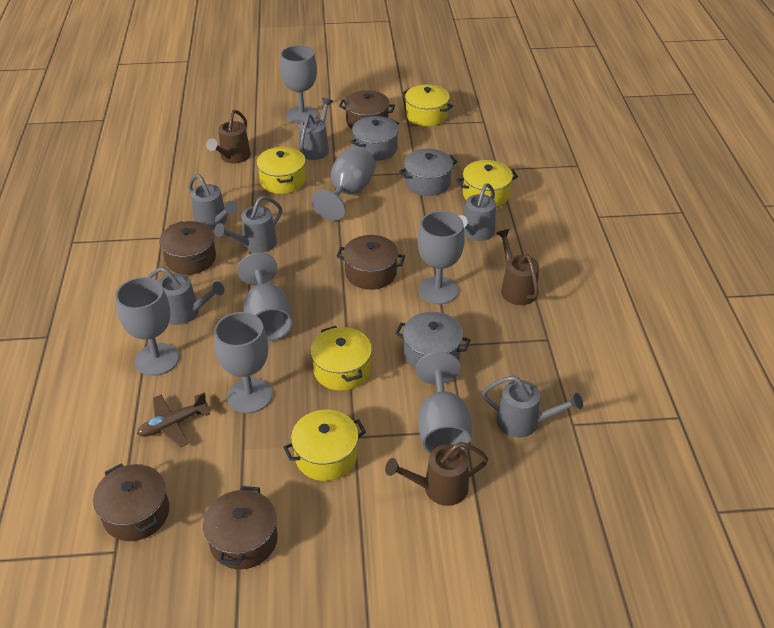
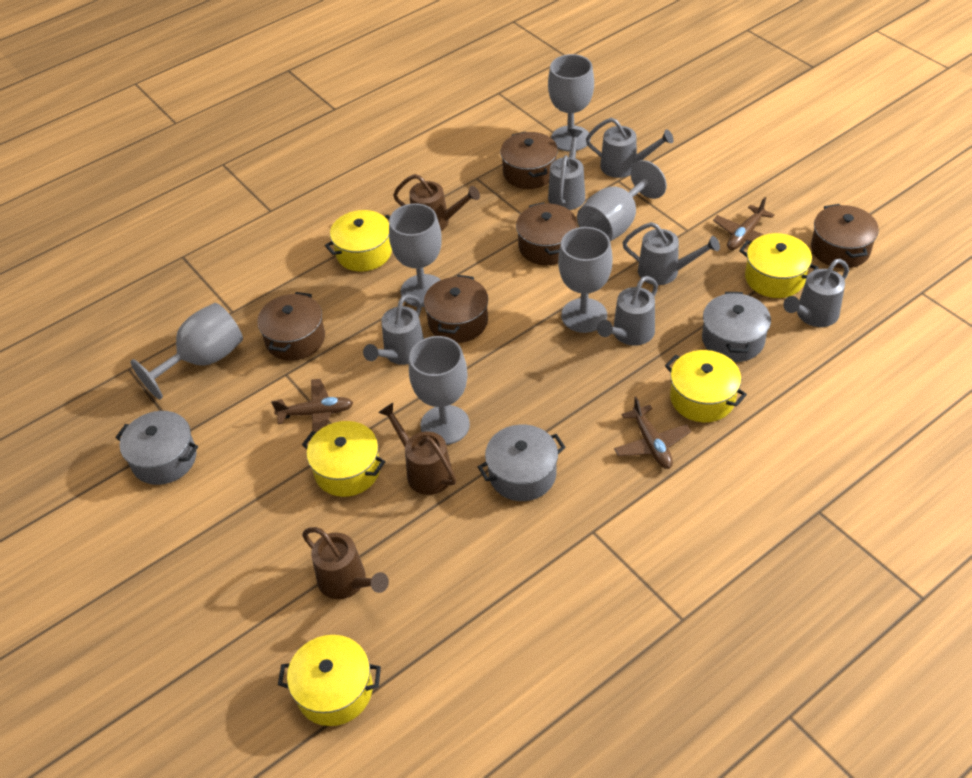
brown plane: [137,392,210,447] = 1 -> [271,379,353,436] [614,397,691,469] [713,197,775,250] = 3
grey goblet: [116,277,179,376] [214,312,272,413] [237,253,292,341] [280,45,318,124] [311,146,376,221] [416,352,472,454] [418,211,465,304] = 7 -> [130,303,243,399] [389,203,442,307] [409,336,470,445] [548,54,594,151] [558,227,612,333] [577,160,667,241] = 6

